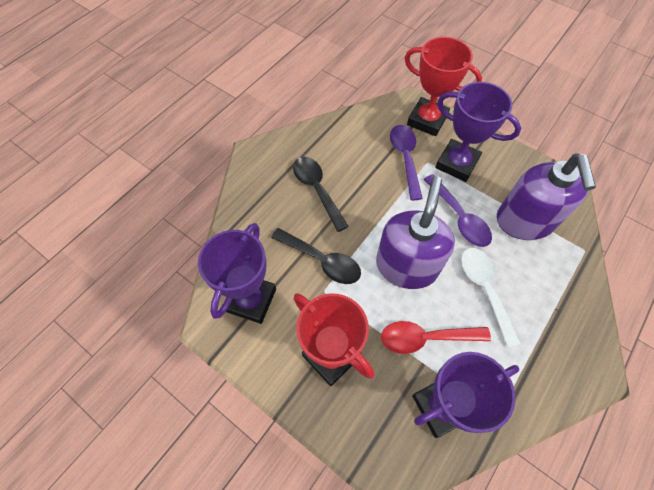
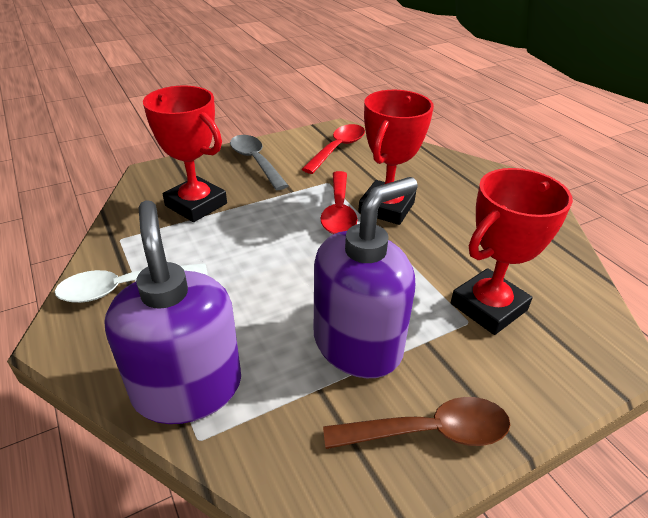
black spoon: [271,228,361,284] [293,157,349,232] = 2 -> none = 0
brown spoon: none = 0 -> [323,397,510,449] = 1
grey spoon: none = 0 -> [230,135,289,190] = 1
purple spoon: [390,125,423,201] [424,174,492,247] = 2 -> none = 0
purple trophy: [198,223,276,324] [412,352,519,438] [435,82,521,182] = 3 -> none = 0
red spoon: [381,321,491,354] = 1 -> [302,124,365,174] [321,171,358,234] = 2
red trophy: [294,293,374,386] [405,37,482,136] = 2 -> [143,86,227,222] [358,90,434,225] [451,168,573,335] = 3

